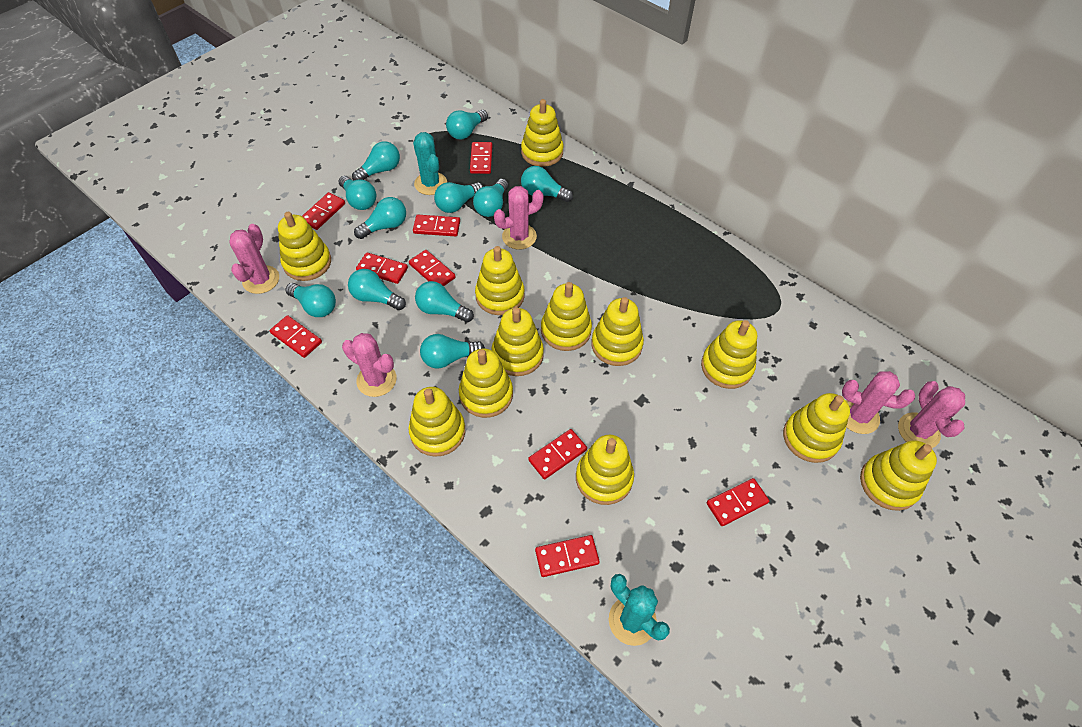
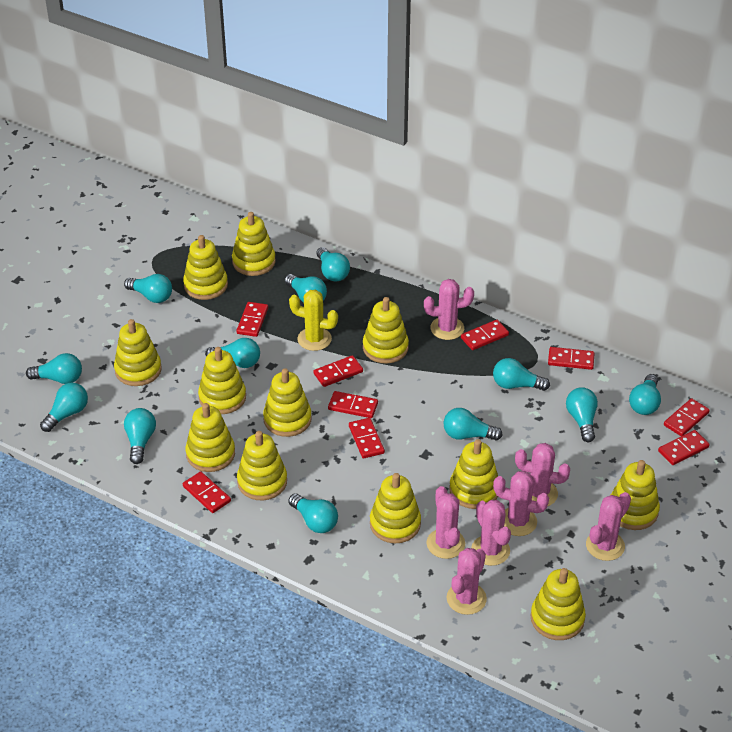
pink cactus: [229,224,279,294] [342,333,397,397] [494,186,544,250] [842,371,915,434] [898,381,965,448] = 5 -> [424,279,474,340] [426,486,465,559] [447,548,487,615] [471,500,511,566] [493,471,549,536] [515,443,570,507] [586,492,631,561] = 7
turquoise cactus: [413,132,447,195] [609,574,670,646] = 2 -> none = 0
turquoise light bulb: [285,283,336,317] [339,176,376,210] [348,269,406,310] [352,141,400,180] [354,197,406,239] [415,281,474,323] [420,334,485,369] [434,182,484,213] [446,110,488,139] [473,179,508,217] [521,166,573,202] = 11 -> [26,353,82,384] [40,383,88,432] [124,274,172,303] [124,408,156,464] [205,338,260,368] [285,274,327,303] [288,494,338,533] [316,247,350,282] [443,408,503,441] [493,358,550,391] [566,387,598,442] [629,374,661,415] = 12
yellow cactus: none = 0 -> [289,290,338,351] = 1

